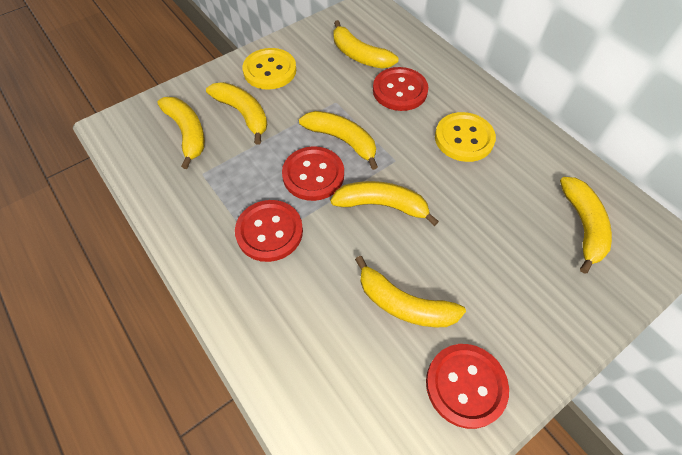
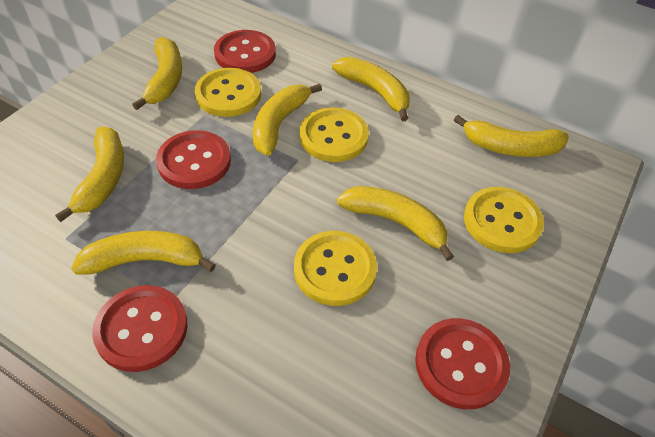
yellow button: [242,48,296,90] [435,112,496,162] = 2 -> [195,68,261,117] [294,231,377,306] [300,108,369,162] [464,187,544,253] = 4

